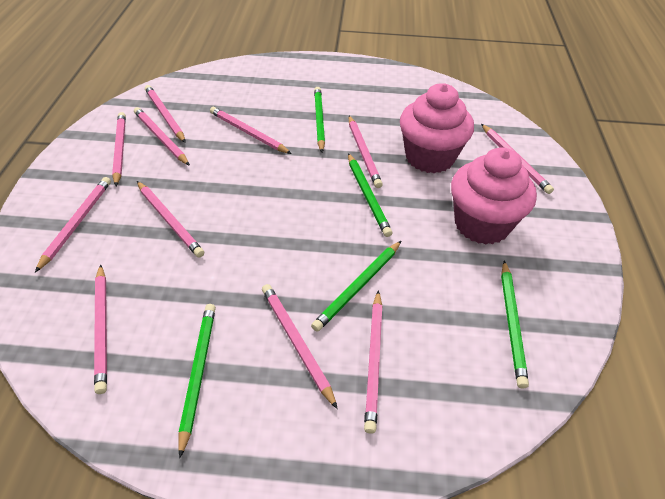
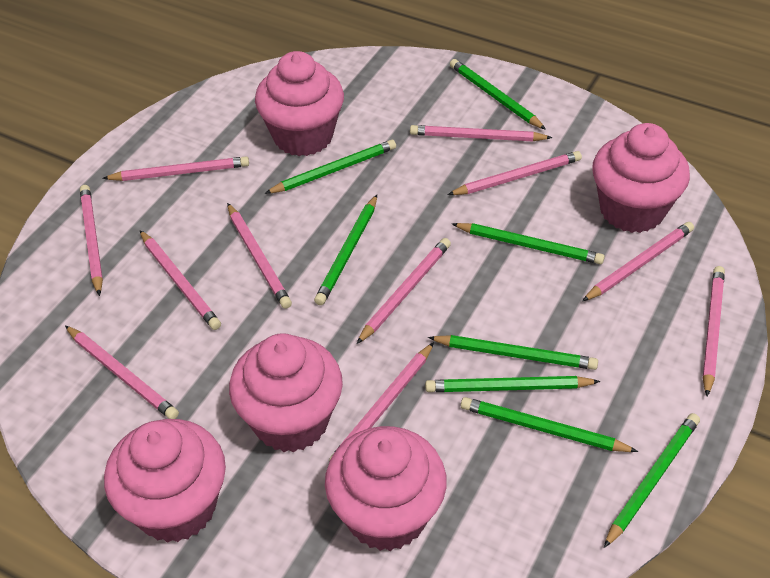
green pencil: [179,304,216,458] [311,241,401,332] [314,87,325,152] [348,153,392,237] [501,261,529,388] = 5 -> [265,140,396,194] [314,195,377,305] [425,376,600,392] [428,335,598,370] [450,59,546,130] [452,223,605,264] [461,397,638,452] [604,413,700,548] = 8
pink cupcake: [400,83,474,173] [451,148,537,244] = 2 -> [104,419,226,543] [229,333,343,452] [255,51,344,156] [325,426,447,551] [592,123,690,233] = 5

